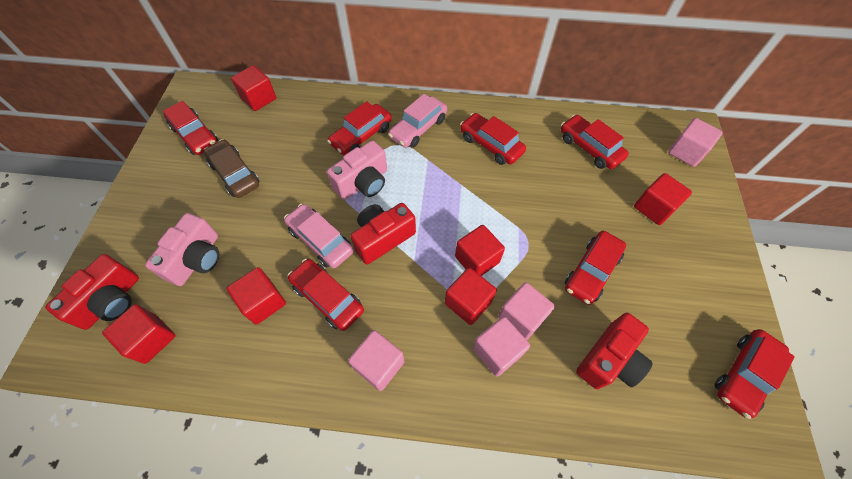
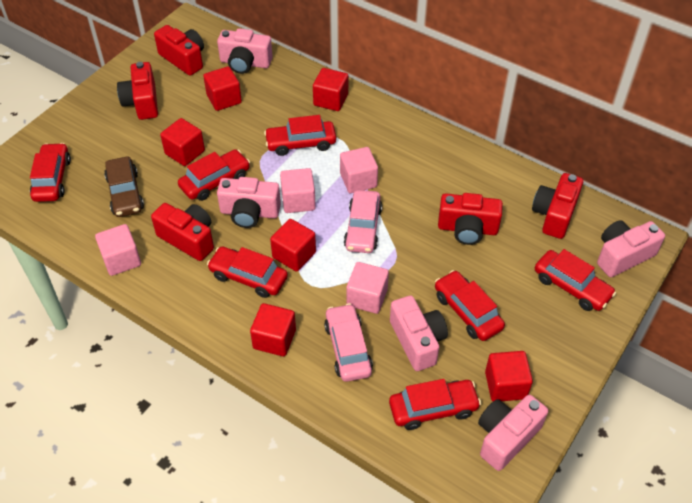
pink camera: [145,213,219,286] [327,141,387,200] = 2 -> [217,28,273,74] [217,177,281,228] [390,296,448,371] [478,395,548,471] [597,220,665,277] = 5
red camera: [45,254,139,330] [350,203,416,265] [576,313,653,389] = 3 -> [117,62,158,120] [151,203,214,261] [154,25,204,76] [438,193,503,245] [532,173,583,239] = 5

